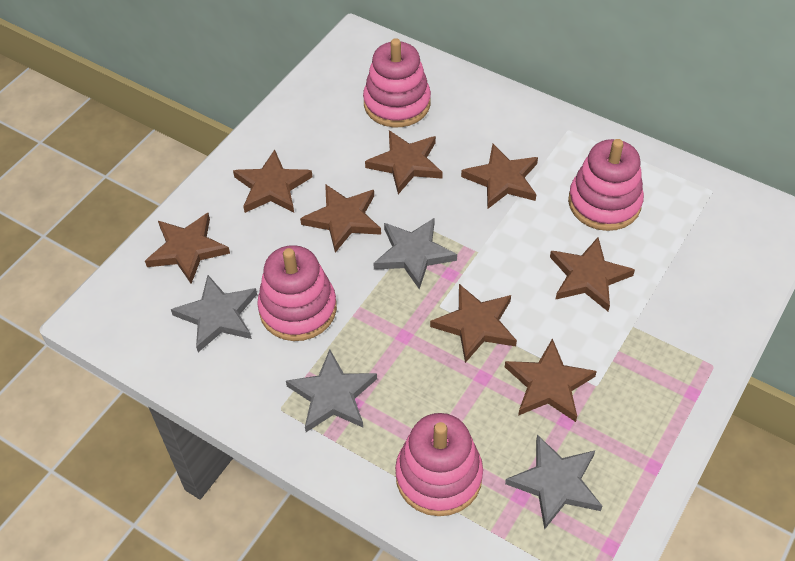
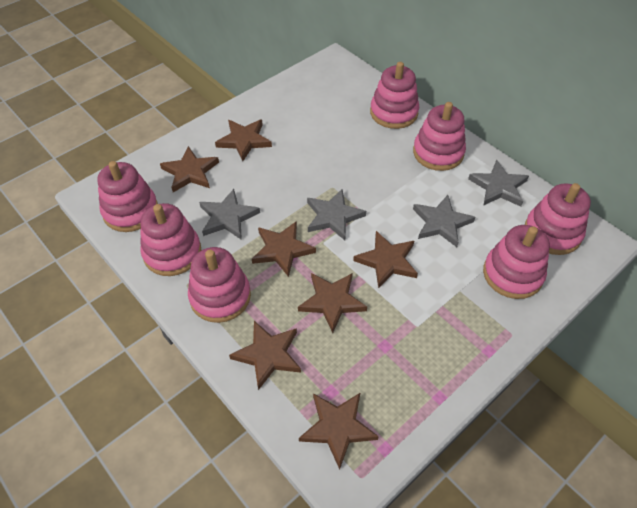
brown star: [145,213,230,284] [233,150,313,213] [300,184,381,253] [365,130,443,194] [430,284,517,363] [461,144,538,209] [505,338,597,422] [550,237,635,311] = 8 -> [160,146,219,192] [215,119,272,161] [229,321,301,390] [252,221,316,277] [298,273,367,333] [299,392,379,470] [353,231,418,288] = 7
pink stacking toy: [257,245,337,341] [363,38,431,127] [395,413,483,516] [568,139,644,231] = 4 -> [97,161,158,232] [140,203,201,276] [188,247,251,323] [370,62,419,129] [413,102,466,171] [483,225,550,299] [525,183,591,255] = 7

